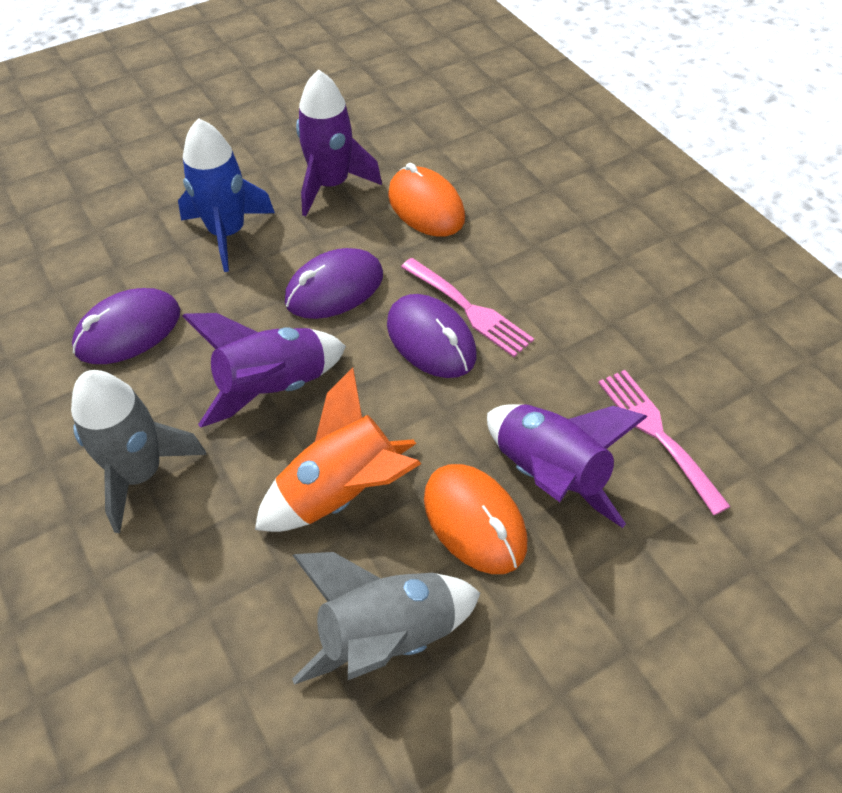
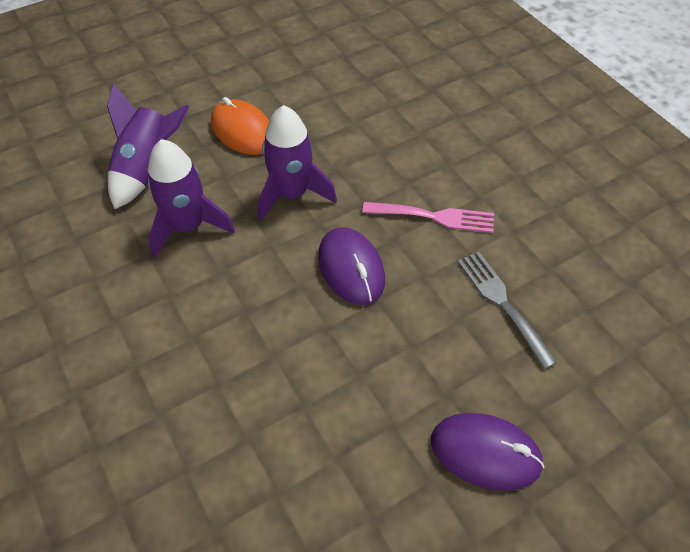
blue rocket: [178,118,275,272] = 1 -> none = 0
grey fork: none = 0 -> [458,252,558,369] = 1
grey rocket: [71,370,207,533] [292,552,480,685] = 2 -> none = 0
orange mouse: [388,163,465,237] [424,464,527,574] = 2 -> [211,97,269,155] = 1
orange rocket: [255,368,421,532] = 1 -> none = 0
pink fork: [401,258,534,357] [598,370,731,515] = 2 -> [362,202,494,233] = 1
purple mouse: [72,288,180,364] [285,248,383,319] [387,294,476,378] = 3 -> [318,227,385,305] [431,413,544,491] = 2

